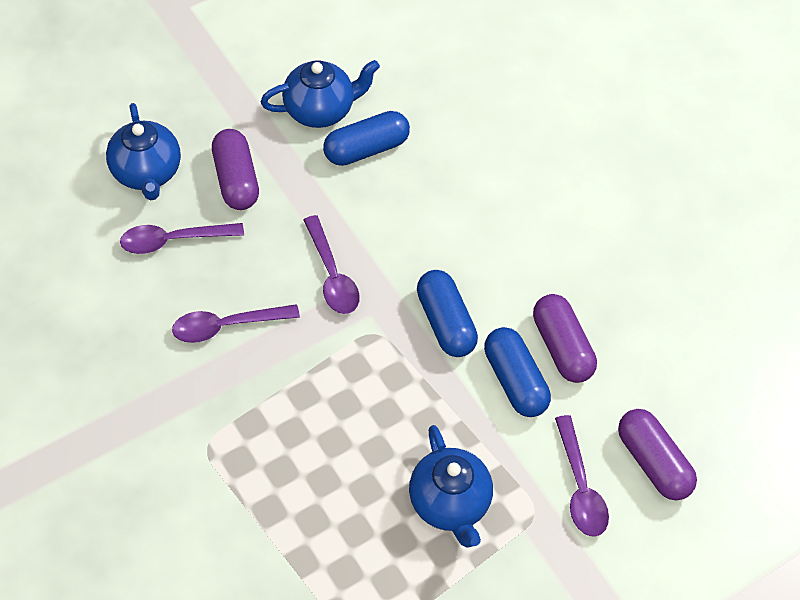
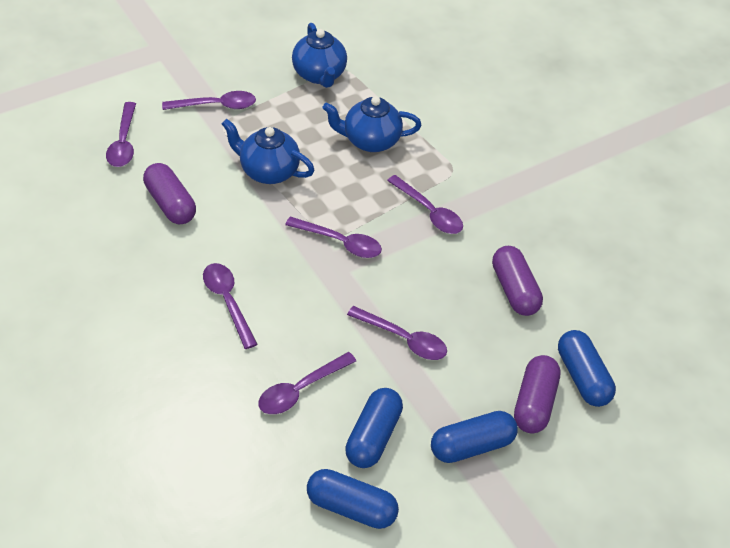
blue capsule: [323,111,410,166] [417,270,478,357] [484,327,551,417] = 3 -> [307,469,399,529] [345,388,403,468] [431,411,518,463] [558,330,616,407] = 4
purple spoon: [120,223,244,254] [172,304,300,343] [304,215,360,314] [555,415,609,537] = 4 -> [106,102,136,167] [162,91,256,110] [203,263,258,349] [258,352,356,414] [285,217,382,258] [347,306,447,360] [387,175,463,234] = 7

